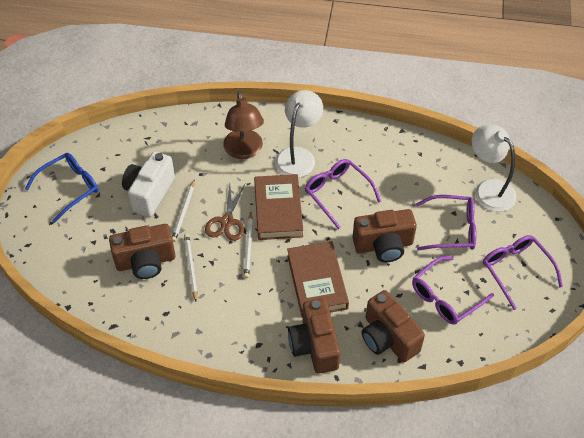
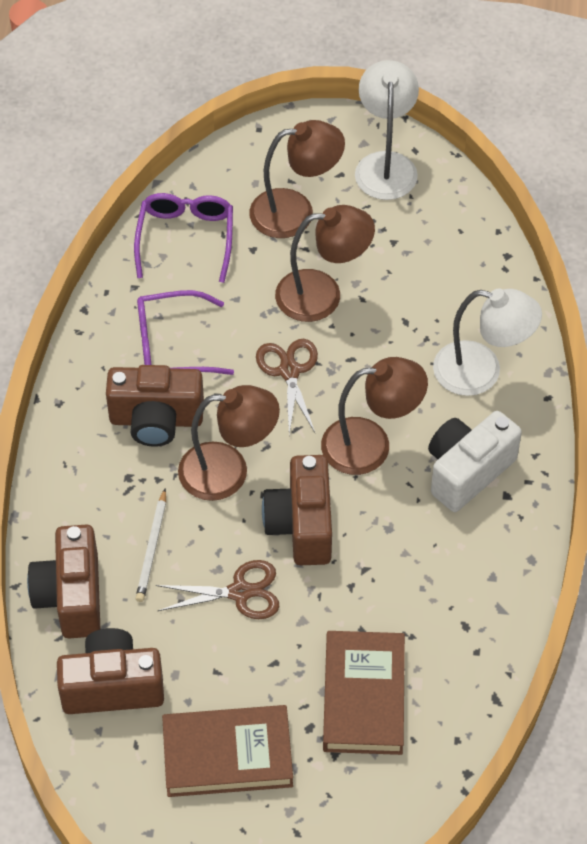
blue glasses: [25,153,98,223] = 1 -> none = 0
brown lamp: [223,91,264,159] = 1 -> [178,385,280,501] [249,120,345,238] [275,205,375,322] [321,357,428,475] = 4
brown scissors: [205,184,245,241] = 1 -> [156,560,279,619] [256,339,318,434] = 2
purple glasses: [305,159,381,229] [412,256,494,325] [416,195,476,250] [483,235,563,310] = 4 -> [134,193,233,283] [137,290,234,375] = 2
white pencil: [172,180,195,242] [184,234,197,301] [244,212,253,278] = 3 -> [135,489,166,602] = 1

